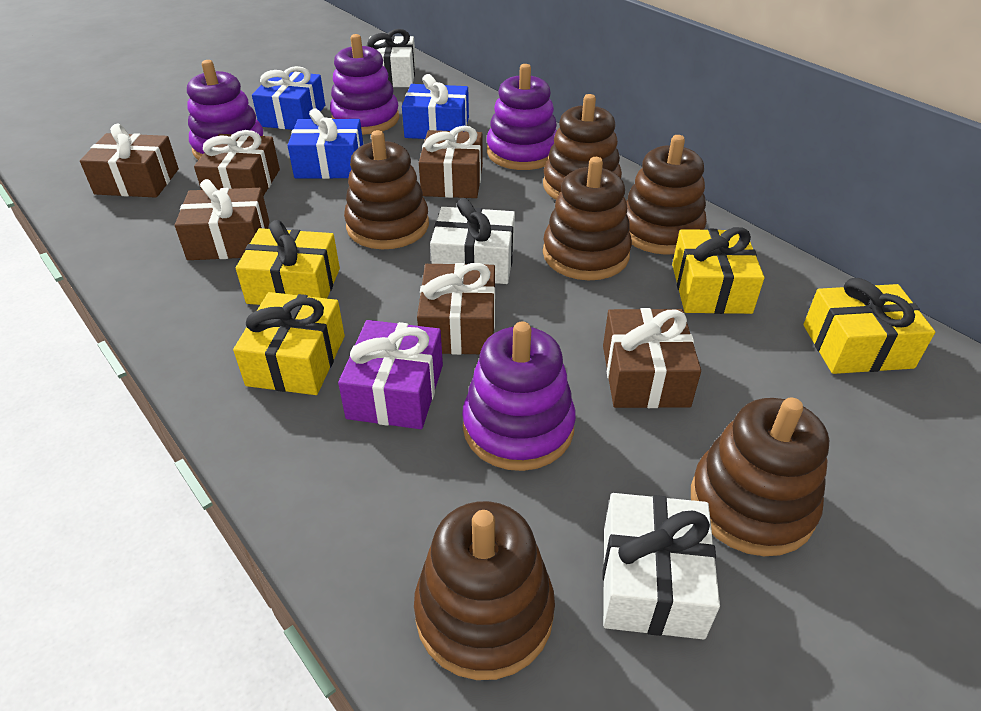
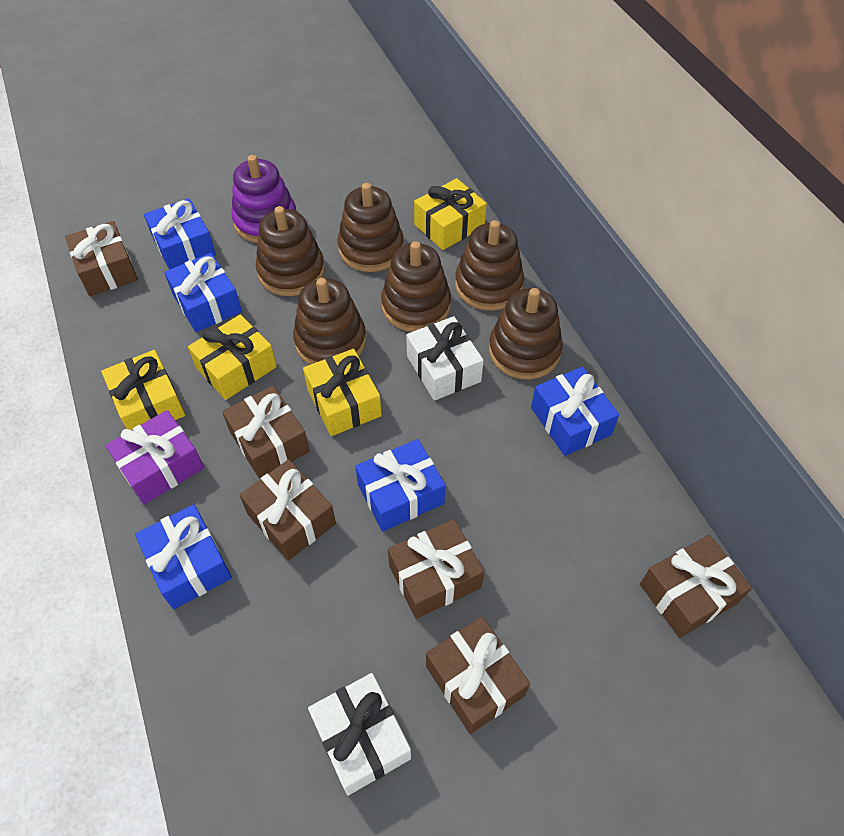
blue gift: [252,66,325,130] [287,108,363,179] [402,74,469,139] = 3 -> [135,504,232,609] [144,198,216,270] [164,253,242,332] [355,439,445,532] [531,367,619,456] = 5
purple stacking toy: [187,60,264,160] [330,34,399,135] [462,321,576,471] [487,64,557,170] = 4 -> [231,155,296,243] = 1
white gift: [366,29,416,87] [430,198,515,284] [602,493,720,640] = 3 -> [308,673,411,795] [406,316,484,401] = 2

